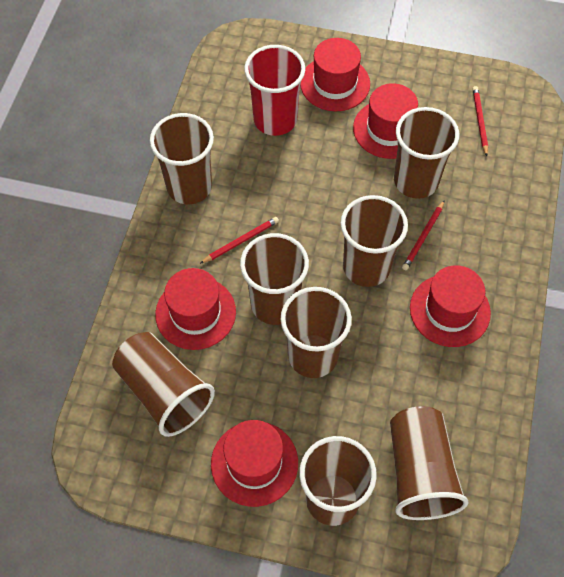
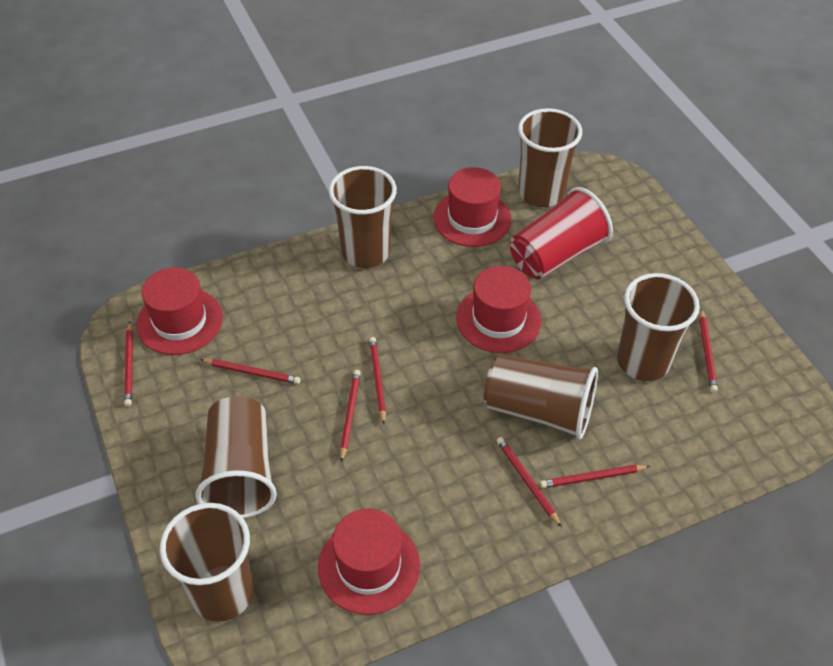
brown cup: [112,332,215,437] [150,113,214,204] [240,233,309,325] [281,287,352,378] [299,436,377,526] [341,195,408,287] [390,406,468,520] [394,107,459,199] = 8 -> [160,503,254,622] [195,396,277,518] [329,166,397,268] [484,354,598,440] [518,108,582,207] [617,273,700,381] = 6
red hat: [155,268,236,350] [211,420,298,507] [300,38,370,111] [353,83,418,159] [410,265,491,347] = 5 -> [136,267,223,355] [318,509,420,615] [433,167,512,247] [456,266,542,353] = 4
red pencil: [200,217,279,264] [402,201,444,270] [473,86,488,156] = 3 -> [124,322,133,407] [200,359,301,384] [340,370,361,463] [369,337,386,424] [496,437,562,527] [540,465,650,488] [699,309,718,393] = 7

